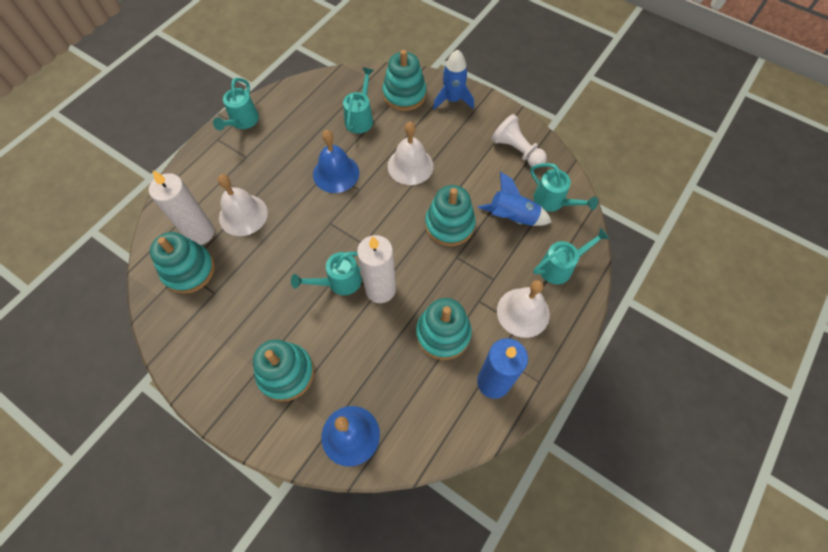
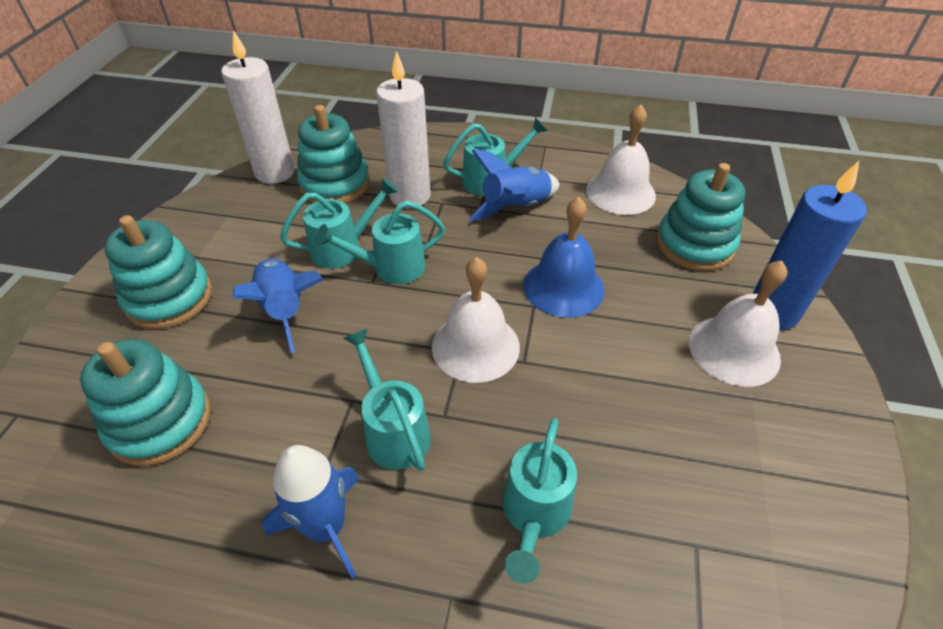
blue bell: [313,130,359,193] [322,406,380,467] = 2 -> [523,197,605,318] = 1
blue rocket: [433,49,474,110] [478,172,552,226] = 2 -> [232,258,324,353] [262,445,360,579] [469,149,560,222] = 3
turquoise stacking toy: [150,232,215,294] [253,339,314,402] [382,50,426,111] [416,298,472,360] [425,185,476,246] = 5 -> [80,339,211,466] [105,215,212,329] [297,105,370,203] [657,163,745,271] = 4
white pawn: [492,114,547,167] = 1 -> none = 0

